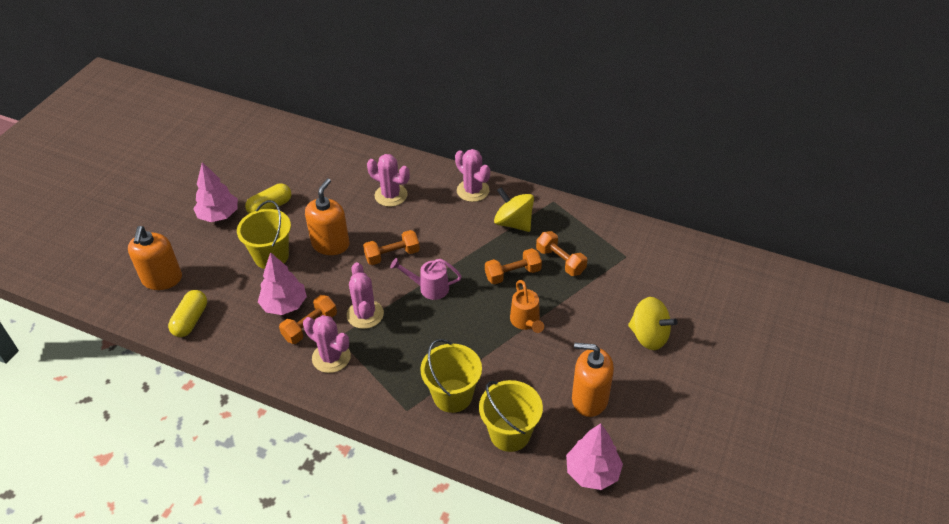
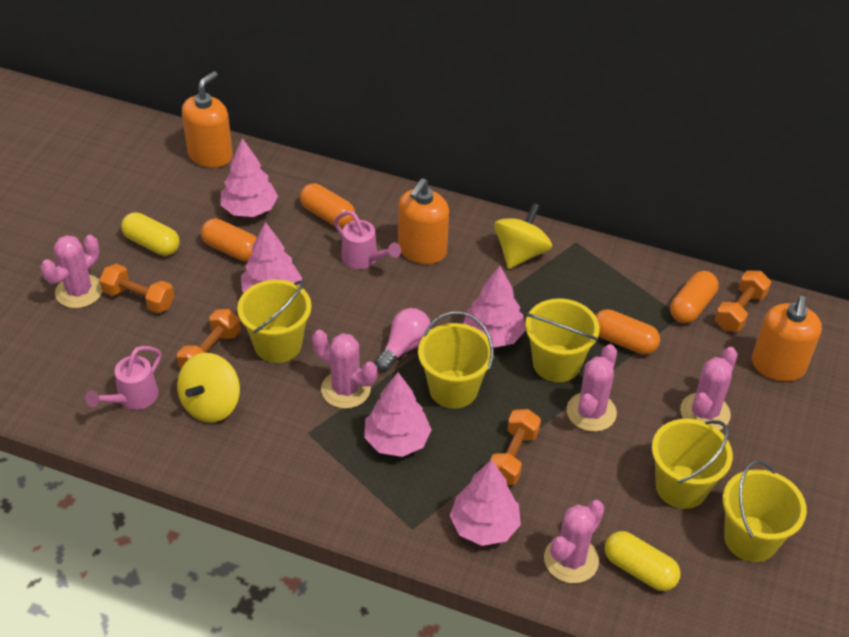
orange capsule: none = 0 -> [201,218,257,262] [300,183,355,228] [595,309,660,354] [670,271,718,323] = 4
orange watering can: [510,280,544,333] = 1 -> none = 0
pink cactus: [303,315,351,373] [347,262,384,329] [367,154,410,207] [455,149,490,202] = 4 -> [40,235,102,308] [312,330,377,409] [544,500,604,583] [567,344,617,432] [680,347,738,430] = 5
pink light bulb: none = 0 -> [375,308,431,371] = 1
pink tree: [194,162,238,222] [258,252,307,315] [566,423,623,490] = 3 -> [220,138,278,217] [241,222,302,292] [364,372,432,457] [450,459,521,546] [463,266,526,348] = 5
pink watering can: [390,258,462,300] = 1 -> [85,346,161,410] [334,211,401,269] = 2
yellow bucket: [237,200,291,269] [420,339,482,413] [479,380,543,452] = 3 -> [237,280,311,363] [418,312,494,409] [525,299,600,382] [652,419,733,509] [723,460,807,562] = 5

